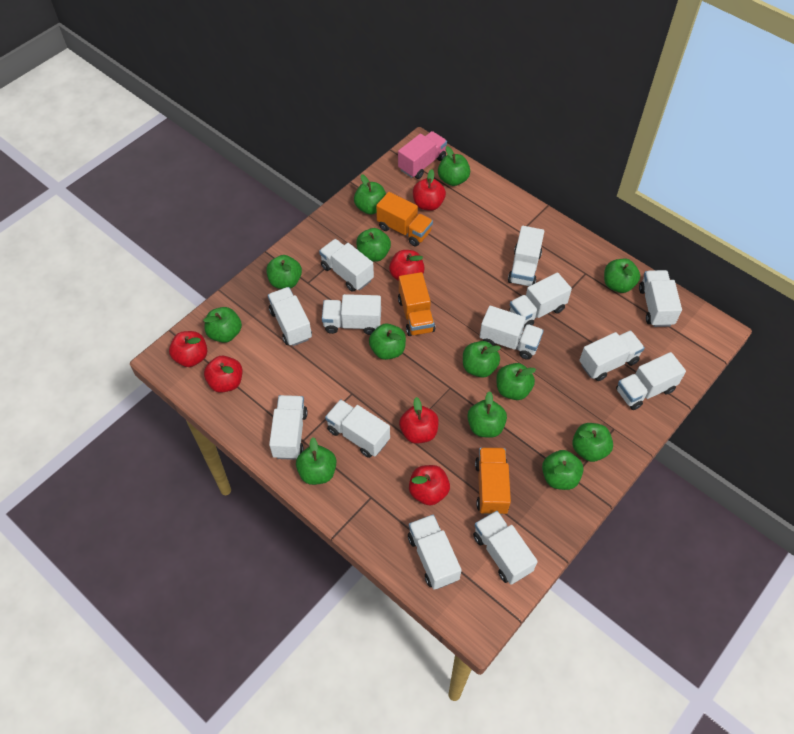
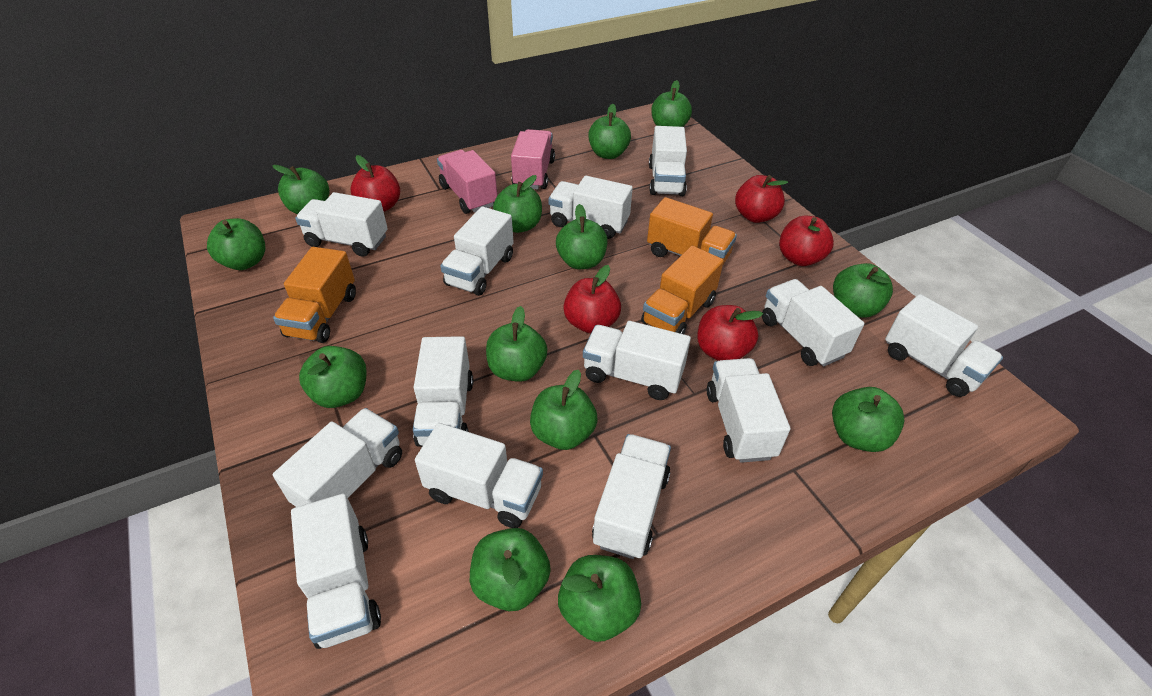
pink truck: [398,131,447,179] = 1 -> [437,150,497,214] [511,129,555,189] = 2
red apple: [169,331,207,367] [204,356,242,393] [389,250,425,281] [399,397,439,444] [409,465,450,506] [413,169,446,211] = 6 -> [350,155,400,212] [563,265,621,333] [697,305,763,361] [735,175,788,223] [779,216,834,266] = 5

